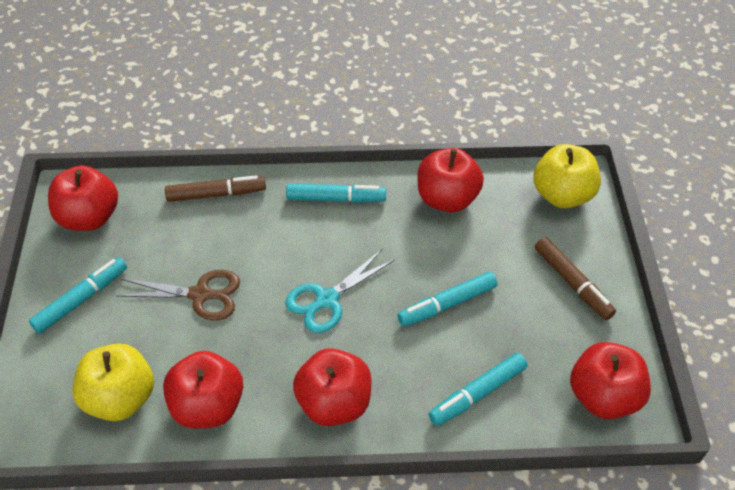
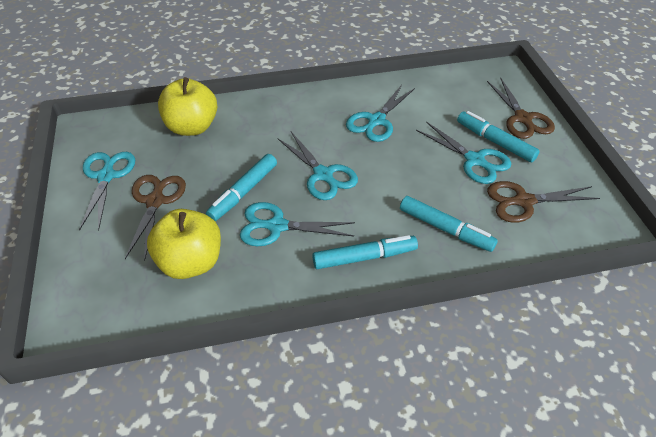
brown marker: [165,175,266,202] [535,237,616,320] = 2 -> none = 0
brown scissors: [116,270,240,320] = 1 -> [125,175,186,261] [487,78,555,139] [487,181,600,223] = 3
red apple: [48,165,118,231] [163,351,243,428] [293,348,372,426] [418,148,484,212] [570,342,651,419] = 5 -> none = 0
turquoise scissors: [285,249,395,333] = 1 -> [79,152,135,231] [240,202,355,246] [277,132,358,200] [346,85,415,142] [416,121,511,184] = 5

